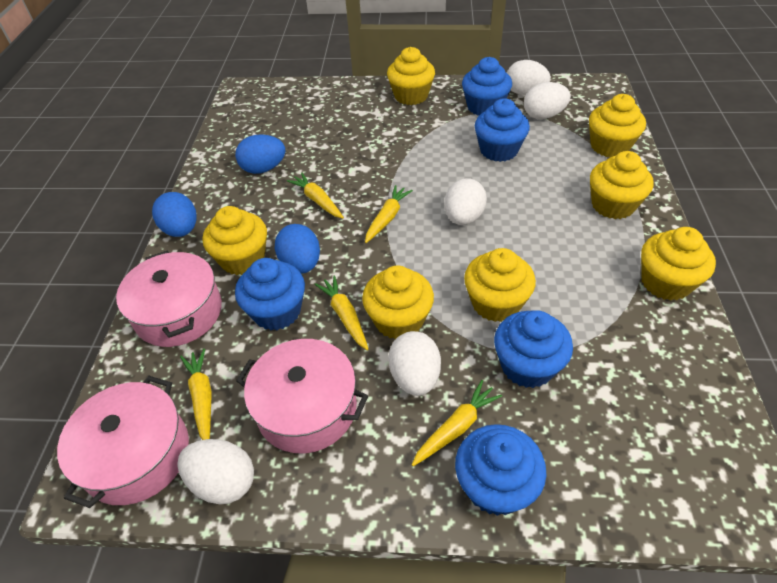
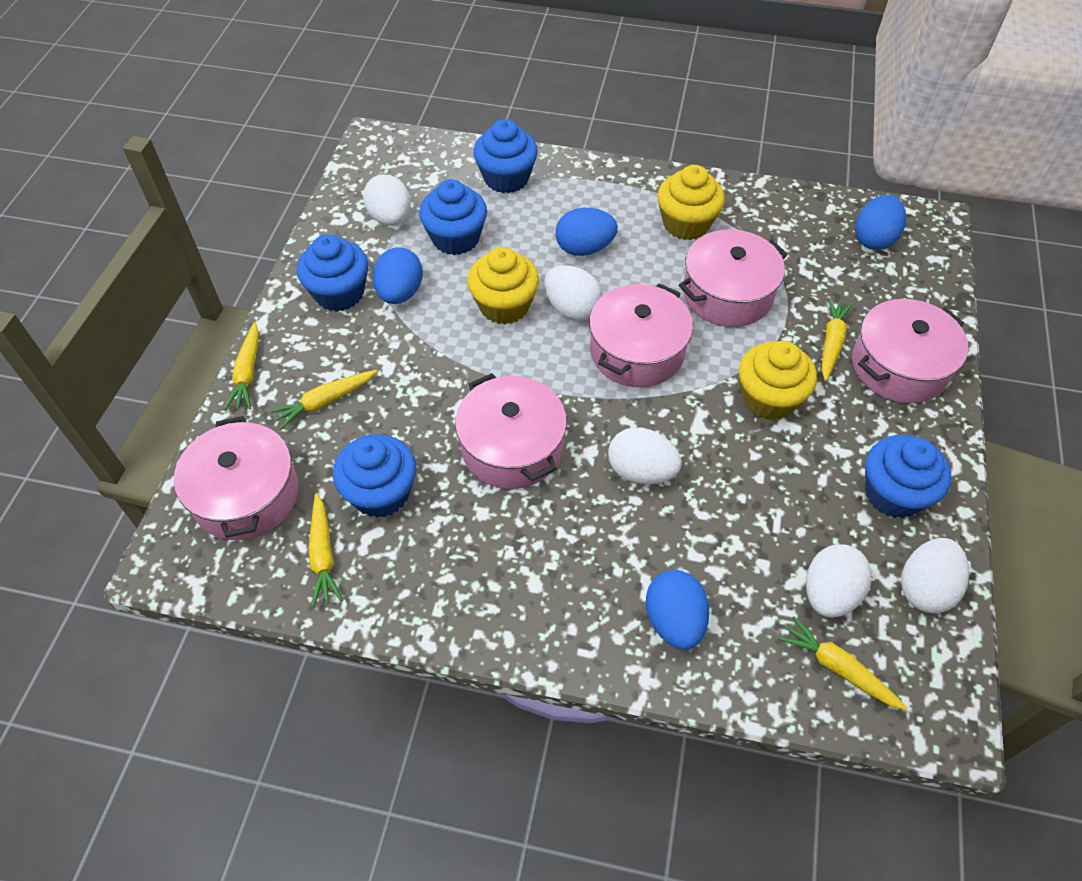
blue egg: [152,192,197,237] [235,134,285,174] [275,224,320,274] = 3 -> [373,247,423,304] [555,208,618,256] [646,570,710,650] [855,195,906,250] = 4
pink pot: [57,376,189,508] [116,251,222,347] [236,339,368,454] = 3 -> [174,416,298,540] [455,373,567,489] [589,283,693,387] [679,229,788,327] [852,299,968,404] = 5
yellow cupcake: [203,206,267,275] [362,265,434,339] [387,47,435,105] [464,248,536,322] [589,94,646,157] [590,151,654,219] [641,227,716,301] = 7 -> [467,247,539,324] [657,165,725,240] [739,341,817,420] = 3

